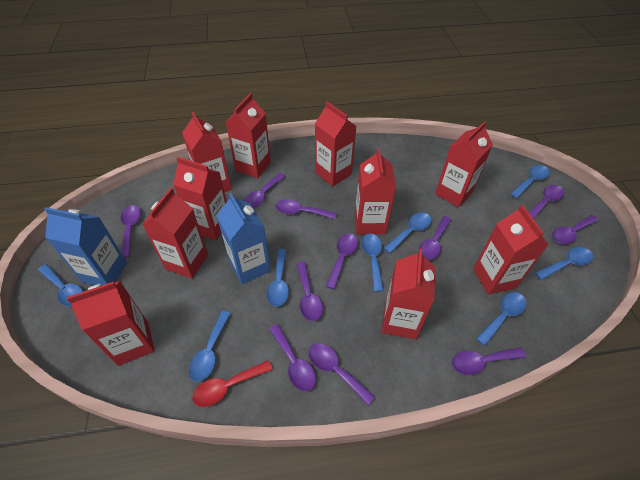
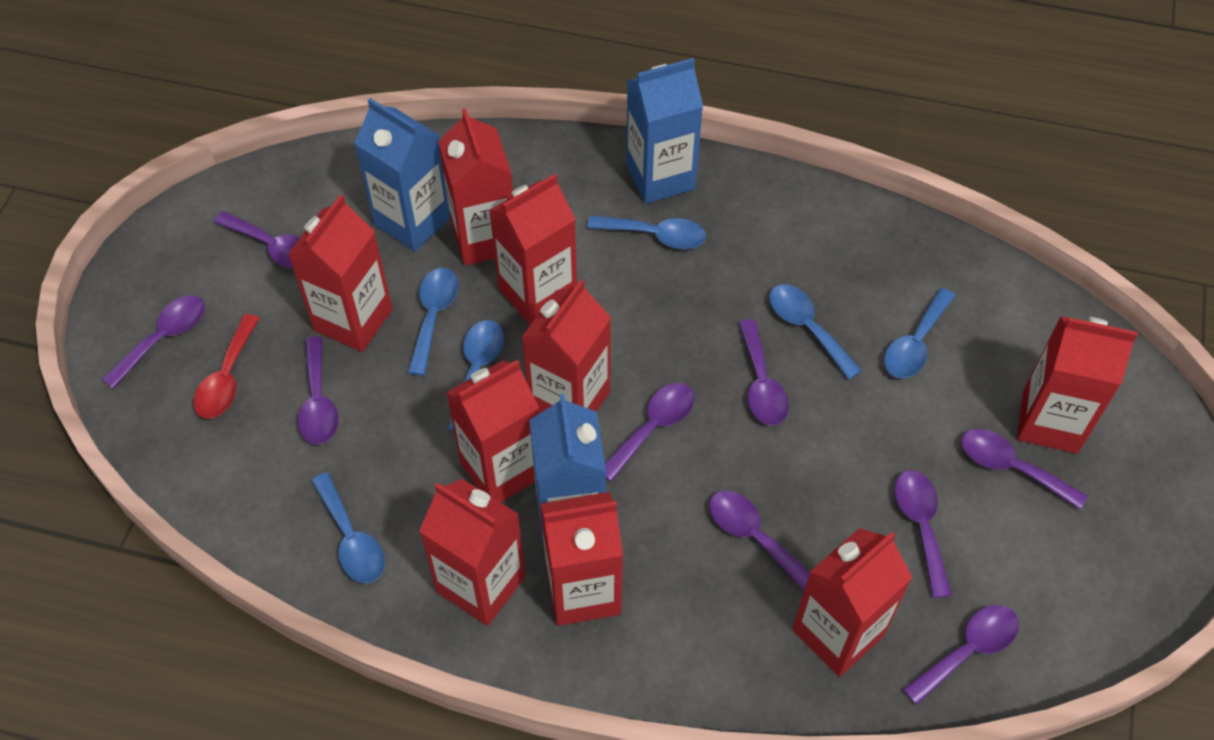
blue carton: [44,207,127,286] [217,193,271,284] = 2 -> [354,98,450,251] [529,394,606,544] [626,58,703,204] = 3
blue spoon: [38,264,83,307] [189,311,231,382] [267,249,289,307] [362,234,384,292] [384,213,431,254] [476,292,526,346] [510,165,550,198] [535,247,593,280] = 8 -> [311,472,385,583] [408,268,458,376] [448,320,504,431] [587,215,706,249] [769,284,862,380] [884,288,955,378] = 6
purple spoon: [121,205,141,258] [243,173,286,208] [269,324,316,391] [275,199,336,219] [297,262,323,321] [308,343,375,405] [326,233,358,289] [419,216,451,260] [452,347,526,375] [528,185,564,219] [552,215,598,244] = 11 -> [102,295,205,389] [214,211,300,269] [298,337,339,444] [605,383,695,482] [709,491,810,591] [739,319,789,425] [894,470,952,598] [903,605,1019,705] [961,429,1087,509] = 9
red carton: [67,281,155,366] [142,188,208,279] [173,157,227,241] [182,112,232,192] [226,93,271,178] [315,101,356,187] [355,148,396,234] [382,249,436,339] [435,121,493,207] [473,205,549,295] = 10 -> [288,194,392,352] [419,479,526,626] [438,108,513,266] [446,360,539,503] [489,174,577,325] [522,279,611,414] [540,492,623,626] [792,528,913,677] [1017,316,1138,454] = 9

